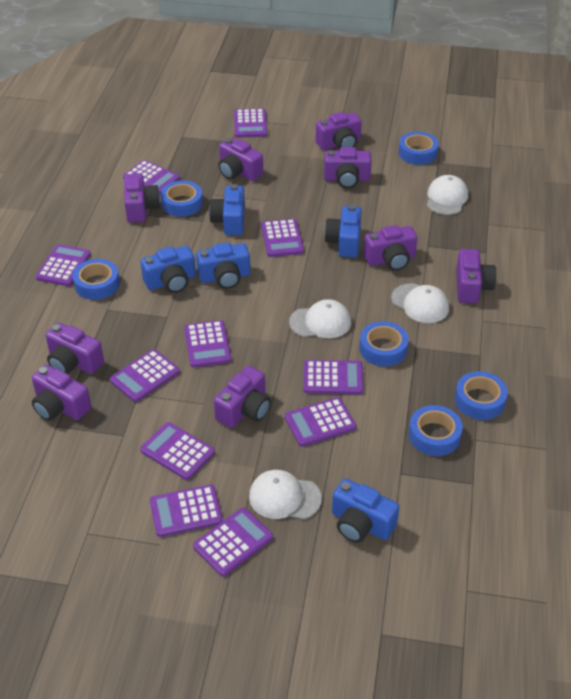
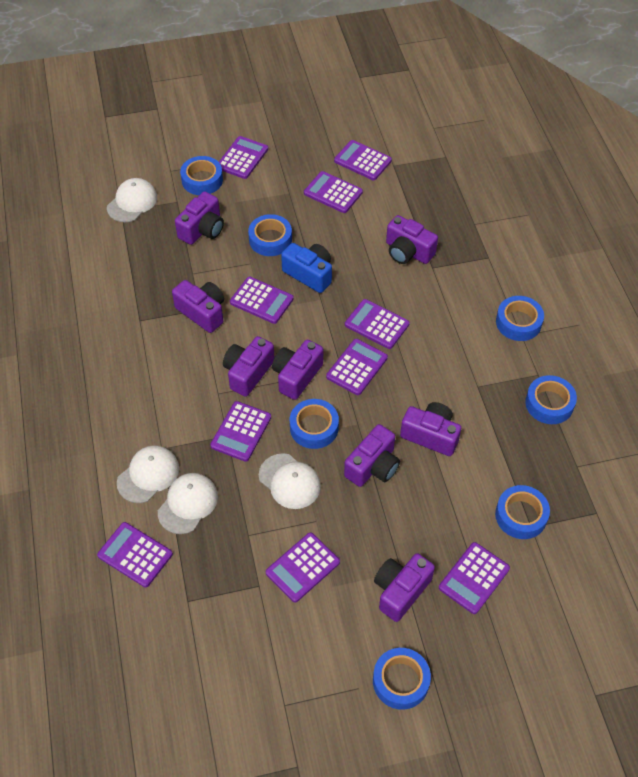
blue camera: [140,246,196,293] [196,242,250,289] [209,184,245,235] [324,205,362,257] [332,478,399,543] = 5 -> [281,243,332,293] = 1
blue tape: [73,259,120,300] [161,181,203,217] [359,321,409,367] [398,132,439,165] [409,405,463,456] [455,371,508,420] = 6 -> [180,156,223,195] [248,214,292,256] [290,399,339,449] [373,648,431,710] [495,485,550,539] [496,296,544,341] [525,375,577,424] = 7
purple calculator: [36,244,91,286] [110,349,180,402] [123,160,180,194] [140,422,215,480] [150,484,223,537] [184,320,231,367] [193,508,273,576] [234,109,267,138] [261,219,304,257] [285,397,356,447] [303,360,363,394] = 11 -> [97,522,173,587] [210,401,271,462] [219,136,268,179] [230,277,294,324] [266,532,340,602] [304,171,363,213] [326,339,388,395] [334,140,392,180] [345,299,410,349] [439,542,510,614] = 10
purple camera: [32,365,91,421] [46,323,104,374] [124,173,160,223] [214,366,271,428] [218,138,263,181] [315,112,362,150] [324,147,371,188] [364,225,417,271] [456,249,497,303] = 9 -> [172,280,224,333] [175,191,224,245] [223,336,275,397] [272,340,323,400] [344,424,400,487] [374,553,435,622] [386,215,438,264] [400,402,461,456] = 8

